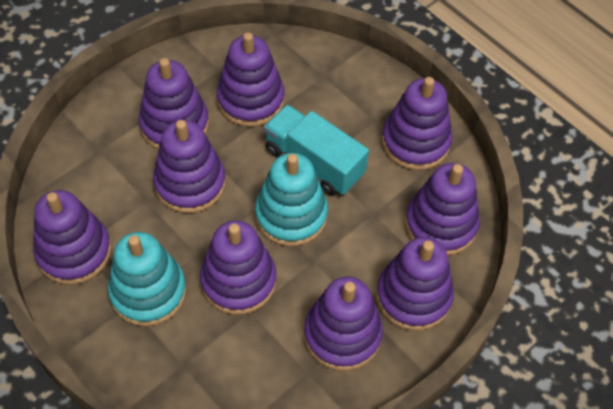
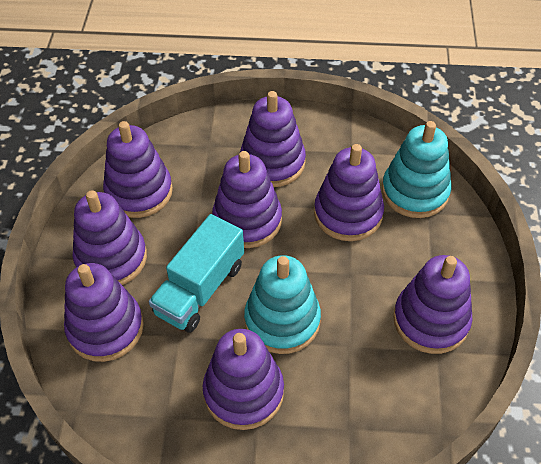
purple stacking toy: [33,190,111,285] [139,58,209,150] [153,120,226,213] [200,220,276,315] [217,32,285,127] [304,276,383,371] [376,237,454,331] [382,77,453,170] [405,163,480,256] = 9 -> [64,263,144,362] [73,190,147,285] [103,121,173,218] [203,329,284,430] [212,151,282,248] [240,91,306,187] [314,144,384,241] [393,255,472,354] = 8

